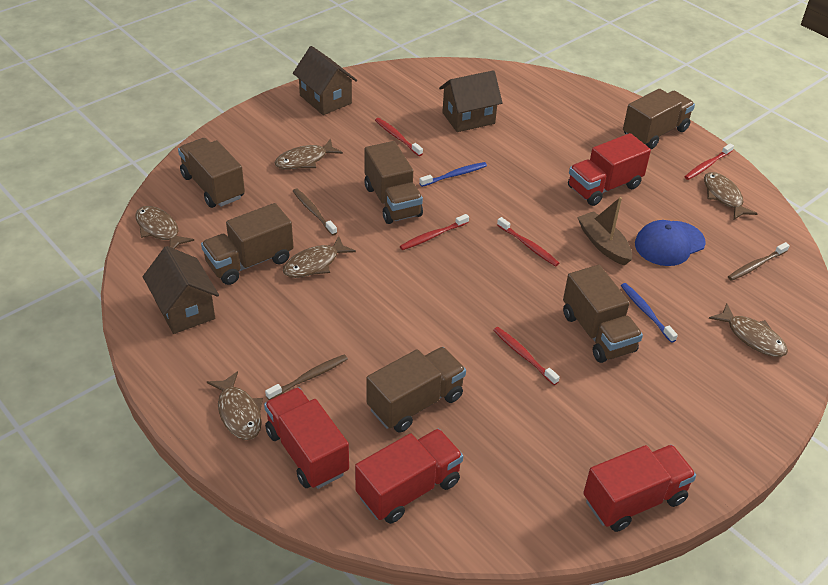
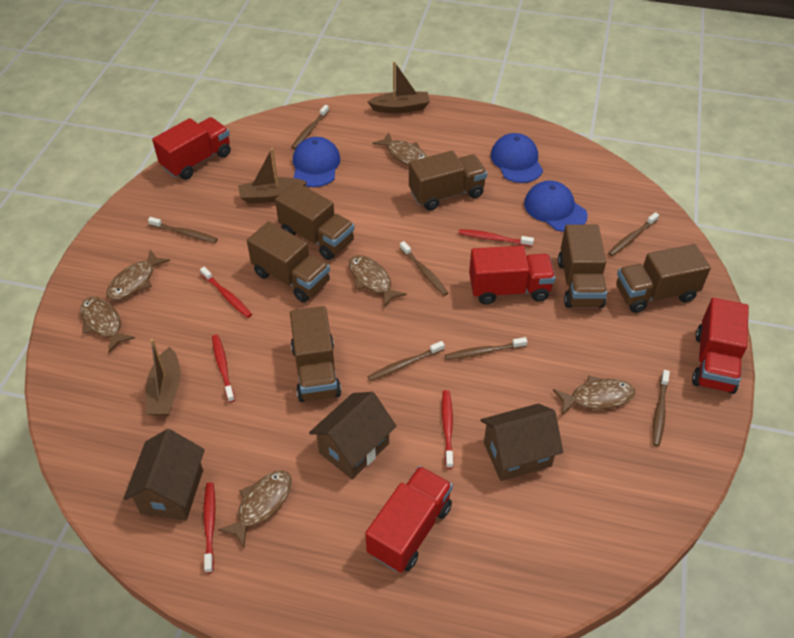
blue cap: [635,220,706,266] = 1 -> [293,137,341,187] [491,133,543,183] [524,181,588,232] = 3
blue toothbrush: [419,162,487,187] [621,283,678,343] = 2 -> none = 0
brown boat: [577,197,632,266] = 1 -> [146,339,181,416] [238,148,307,204] [368,62,430,113] = 3
brown toothbrush: [265,354,348,400] [293,188,337,236] [728,242,790,281] = 3 -> [148,217,218,243] [291,105,329,149] [368,341,445,382] [400,241,448,296] [445,337,528,360] [608,212,659,256] [652,370,670,446] = 7

